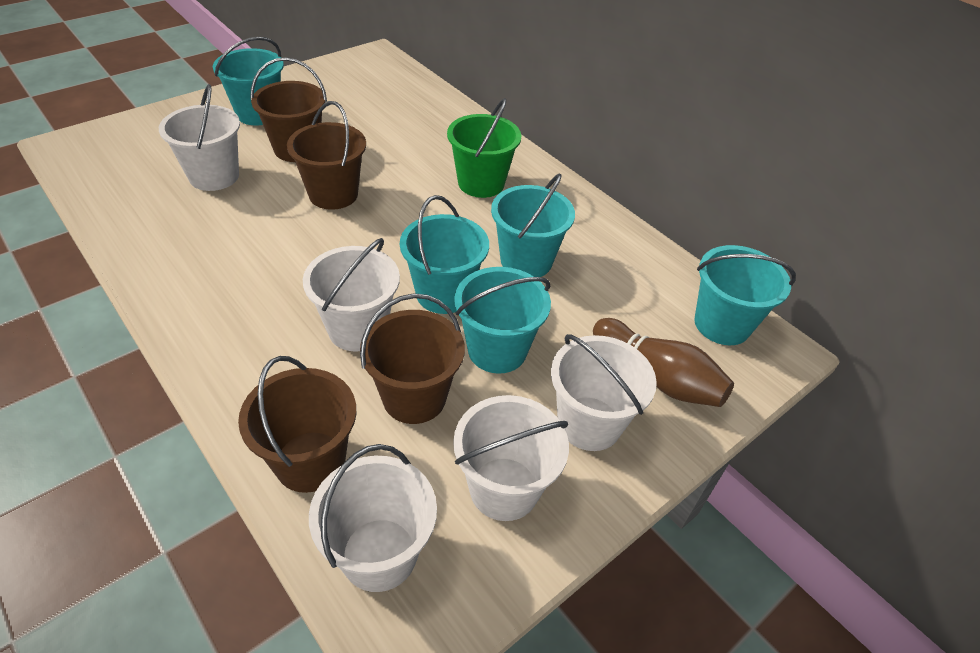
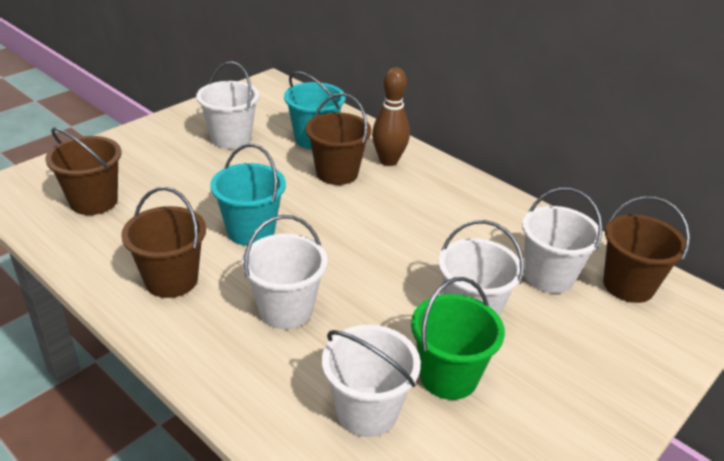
turquoise bucket: [213,37,284,126] [400,195,489,314] [454,267,551,374] [491,174,575,277] [694,245,796,345] = 5 -> [210,144,286,246] [284,71,346,149] = 2

